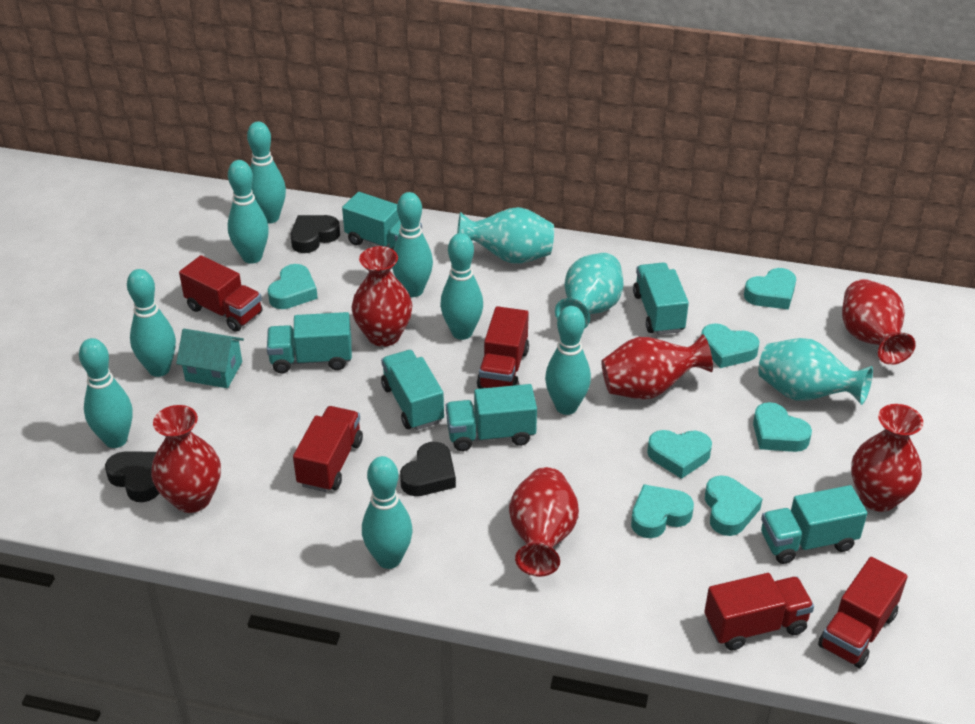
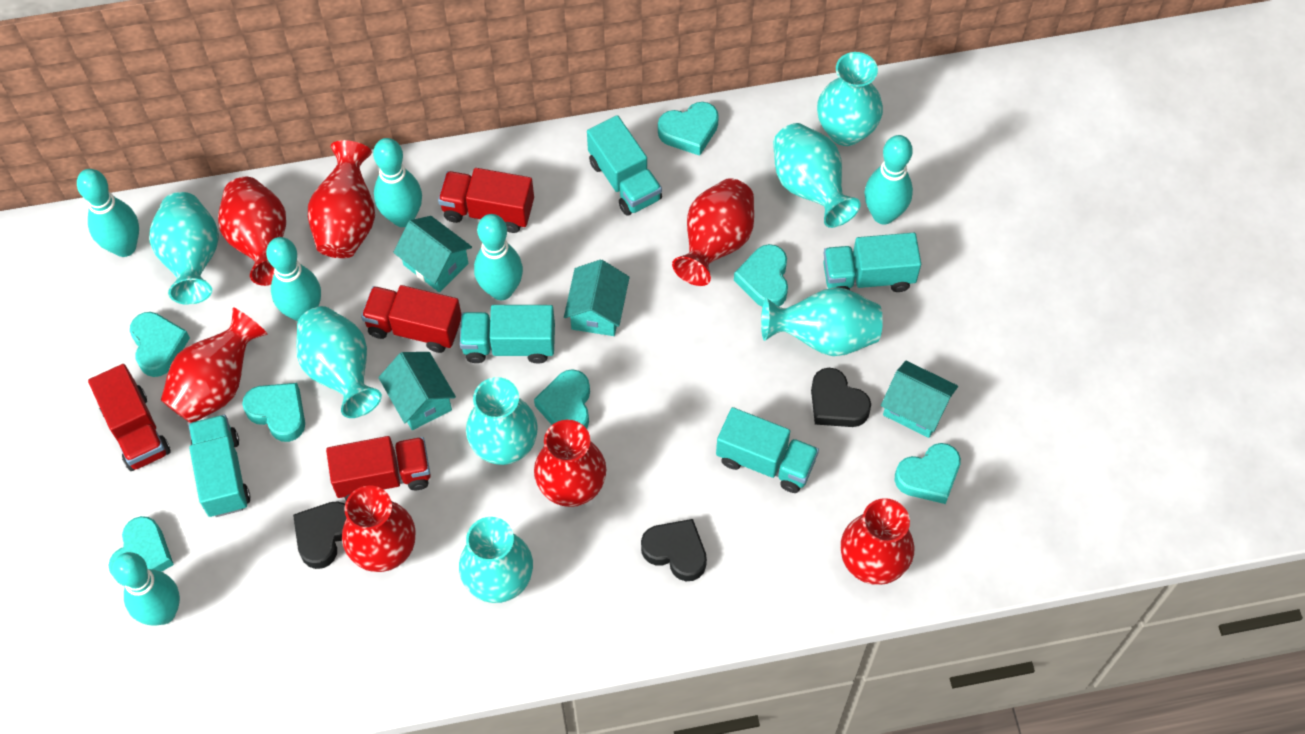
red truck: [179,255,262,332] [293,406,363,492] [477,306,529,389] [704,573,814,651] [818,557,908,668] = 5 -> [88,364,171,471] [326,436,431,500] [361,285,461,353] [438,168,534,233] = 4
red vase: [151,405,221,513] [352,246,412,347] [509,467,579,577] [601,334,713,399] [842,279,916,365] [851,404,923,512] = 6 -> [161,307,267,423] [218,177,286,286] [308,140,375,258] [342,486,416,572] [534,420,606,507] [672,178,754,286] [841,498,914,585] = 7
turquoise bowling pin: [79,338,133,448] [127,269,176,377] [228,160,269,264] [247,122,286,224] [362,456,413,569] [392,192,433,297] [440,233,483,340] [545,306,591,415] = 8 -> [77,169,139,257] [113,552,180,626] [266,237,321,322] [373,138,422,227] [474,214,523,300] [864,135,913,224] = 6
turquoise house: [176,329,244,388] = 1 -> [378,352,456,430] [393,216,472,293] [564,260,630,336] [881,361,958,438] = 4
turquoise truck: [267,312,352,374] [342,192,422,249] [381,350,444,430] [446,384,537,451] [633,263,689,335] [761,485,867,564] = 6 -> [188,415,251,517] [460,305,555,364] [587,115,662,216] [716,407,819,493] [823,233,921,292] = 5
turquoise vase: [457,207,554,264] [555,253,623,329] [758,338,873,405] = 3 -> [149,192,219,305] [296,306,382,418] [459,517,533,603] [466,377,538,465] [761,287,883,356] [773,123,861,228] [817,52,883,146] = 7

